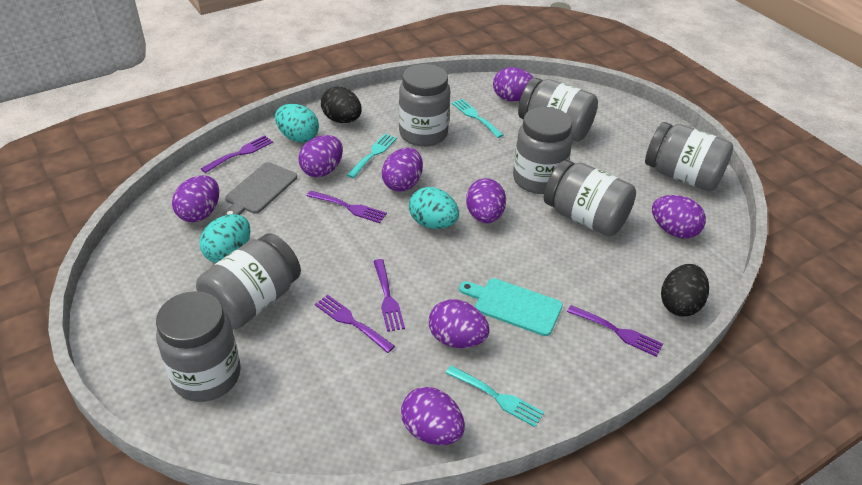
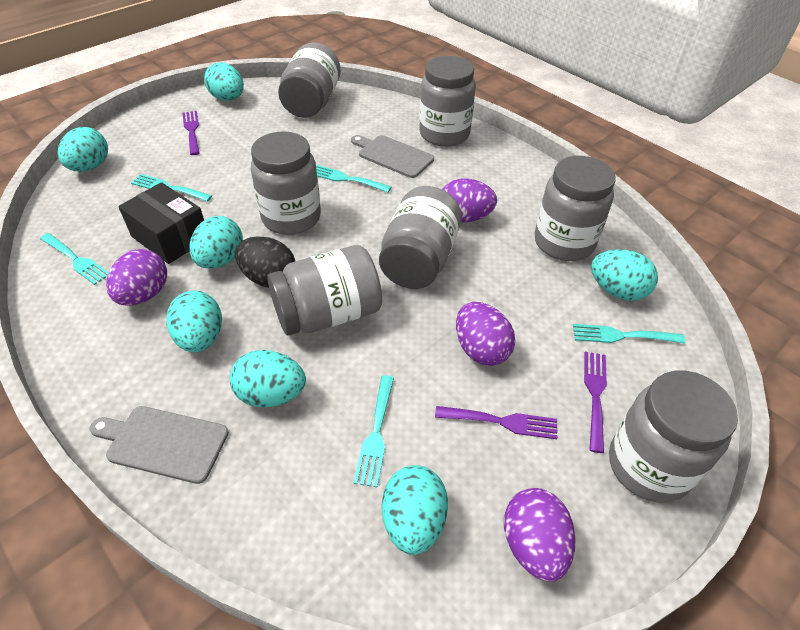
black box: none = 0 -> [118,182,204,264] = 1
black egg: [321,87,362,123] [661,264,709,316] = 2 -> [235,237,295,288] = 1
grey cutting board: [223,162,297,216] = 1 -> [90,406,229,484] [351,135,434,178] = 2
purple egg: [172,175,219,222] [299,135,343,177] [382,148,423,192] [401,387,465,445] [429,299,490,348] [466,178,506,223] [493,67,534,101] [652,195,706,238] = 8 -> [106,249,167,306] [442,179,497,222] [456,302,515,366] [504,488,576,582] = 4
purple fork: [201,135,273,173] [307,190,387,223] [315,294,395,353] [373,259,405,332] [567,305,663,357] = 5 -> [182,111,199,155] [435,406,558,439] [584,352,607,453] = 3
turquoise cutting board: [459,278,563,336] = 1 -> none = 0
turquoise egg: [200,214,250,263] [275,104,319,143] [409,187,459,229] = 3 -> [58,127,108,172] [166,290,222,352] [189,216,243,269] [204,63,244,101] [230,350,306,407] [382,465,448,555] [591,249,658,301] = 7
turquoise fork: [347,134,397,178] [446,365,544,427] [452,99,504,138] = 3 -> [40,233,109,285] [131,174,212,202] [316,165,391,192] [354,375,394,487] [573,324,685,344] = 5

